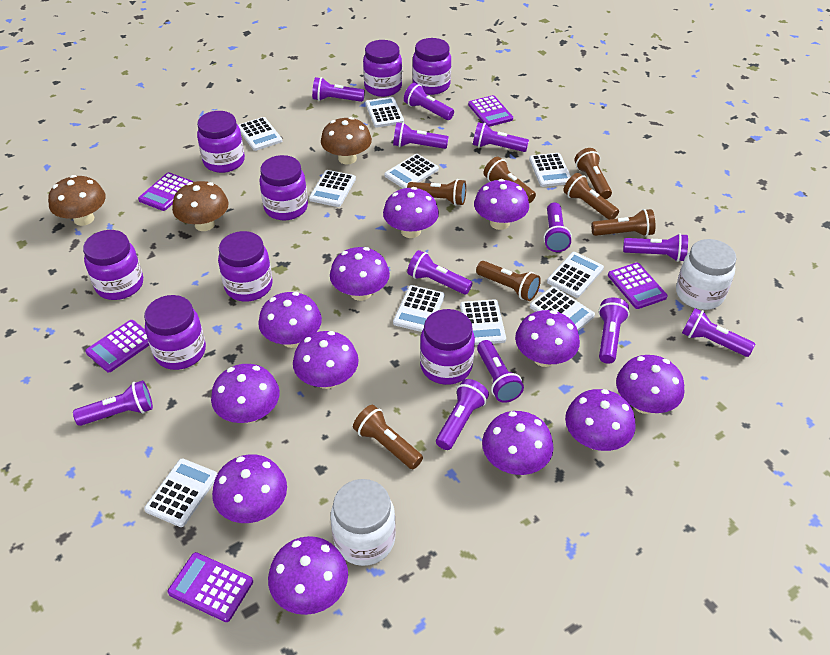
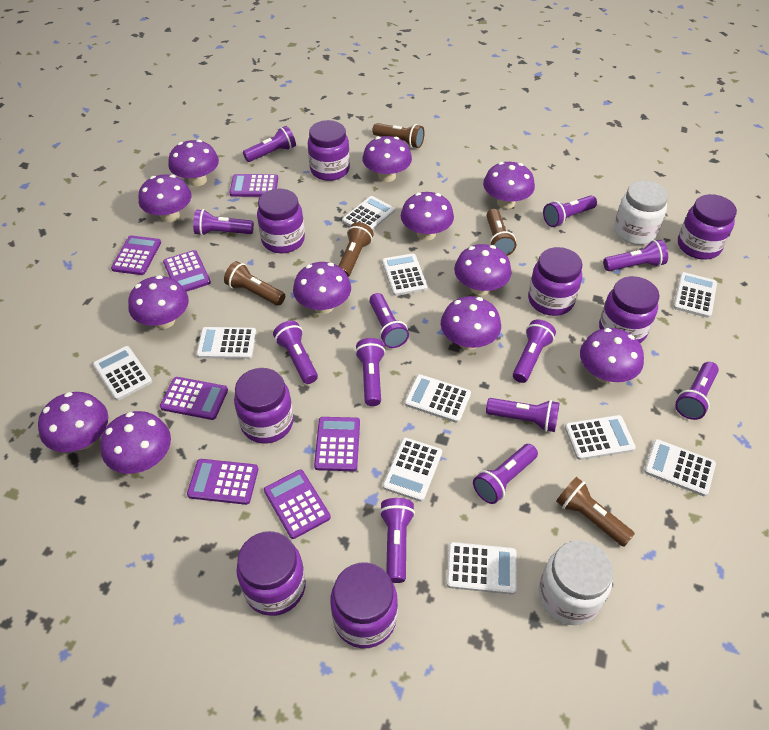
brown flashlight: [353,405,423,469] [407,179,466,206] [476,261,541,301] [483,157,536,203] [563,173,619,220] [574,148,612,199] [591,209,656,236] = 7 -> [224,261,285,306] [339,222,374,277] [372,123,425,148] [486,209,516,256] [556,477,635,547] = 5
brown mushroom: [48,175,106,226] [172,181,229,231] [321,117,372,165] = 3 -> none = 0
purple calculator: [85,320,149,372] [138,172,193,211] [168,552,253,622] [468,95,513,127] [608,262,668,309] = 5 -> [111,235,161,275] [160,377,228,420] [163,250,211,292] [187,459,258,505] [229,174,278,197] [264,470,331,539] [314,417,360,471] = 7

